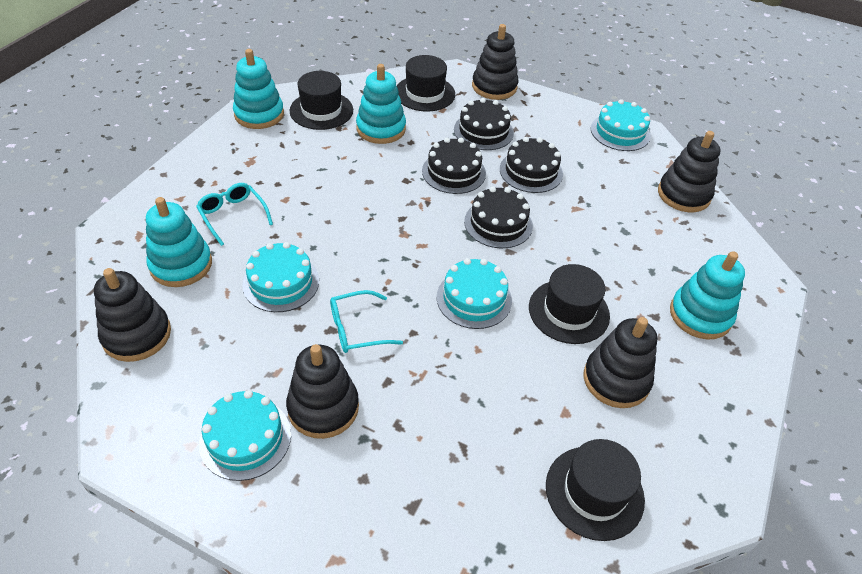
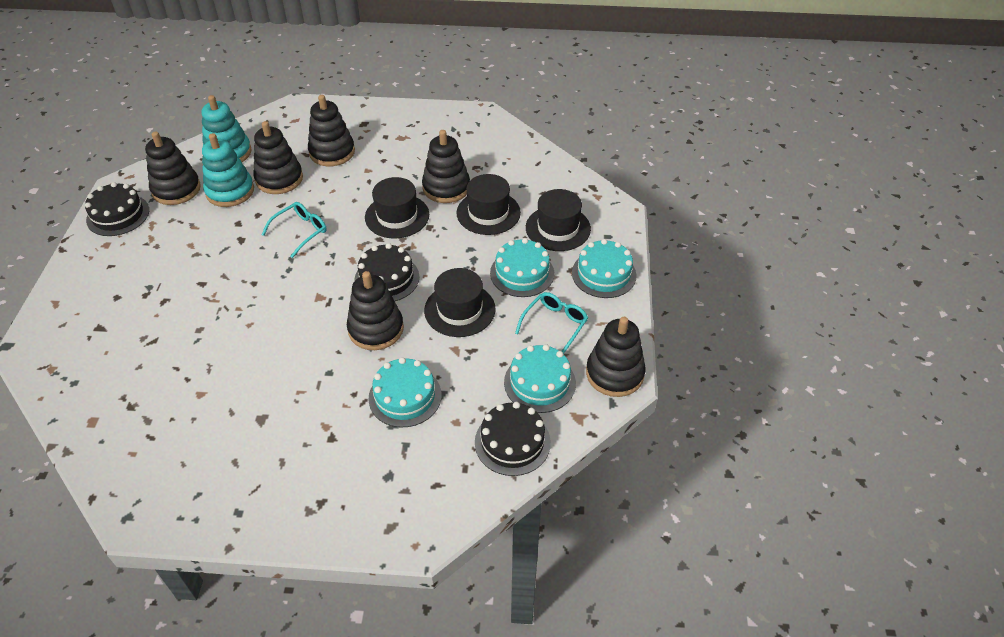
black cake: [422,137,486,194] [454,98,514,150] [464,186,533,248] [500,137,563,193] = 4 -> [85,182,149,236] [354,243,419,301] [475,402,551,476] = 3
black stacking toy: [94,268,171,362] [286,344,359,439] [472,24,518,100] [584,317,657,408] [658,131,720,212] = 5 -> [145,131,201,205] [253,121,303,194] [308,95,355,166] [347,271,404,350] [422,130,470,203] [586,317,646,397] = 6
turquoise stacking toy: [146,197,212,287] [233,49,284,129] [356,64,406,144] [670,251,745,340] = 4 -> [202,95,252,162] [202,133,254,207] = 2

